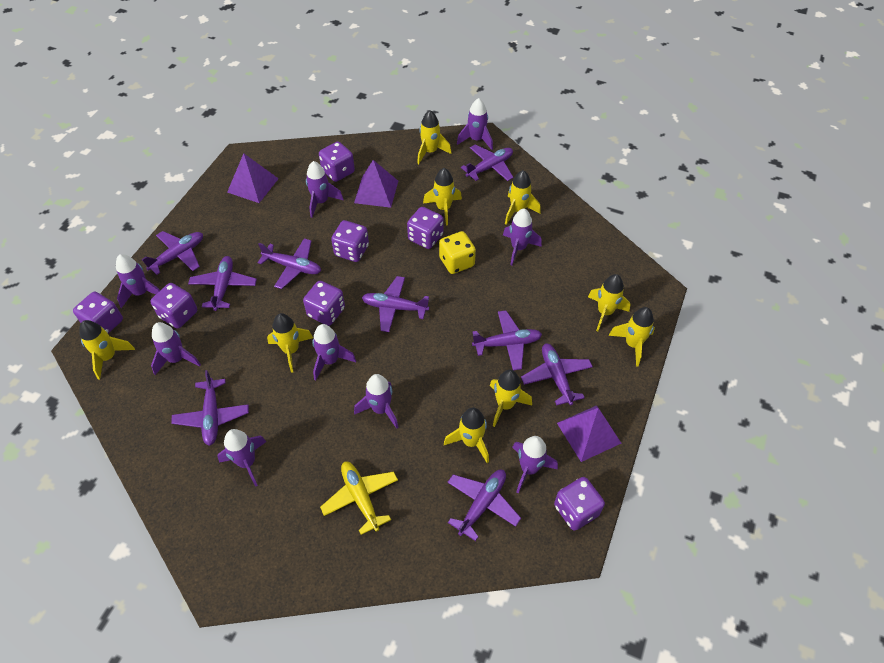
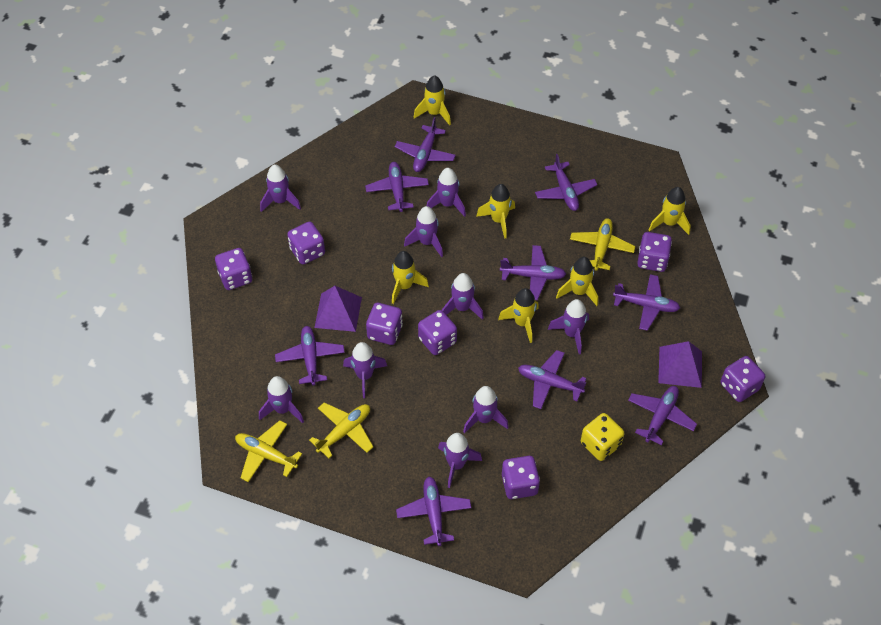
purple pyramid: [227,153,279,203] [354,160,398,208] [557,406,622,462] = 3 -> [314,286,362,332] [658,341,702,388] = 2
yellow plane: [320,462,398,535] = 1 -> [235,420,302,482] [309,402,373,458] [570,218,635,271] = 3
yellow rocket: [79,320,135,380] [267,313,313,373] [417,110,452,164] [423,168,462,226] [444,408,489,463] [490,370,532,427] [505,170,541,225] [588,274,630,331] [609,307,655,366] = 9 -> [392,251,429,304] [414,75,451,125] [476,184,515,239] [498,288,539,343] [556,257,598,306] [649,187,691,235] = 6

